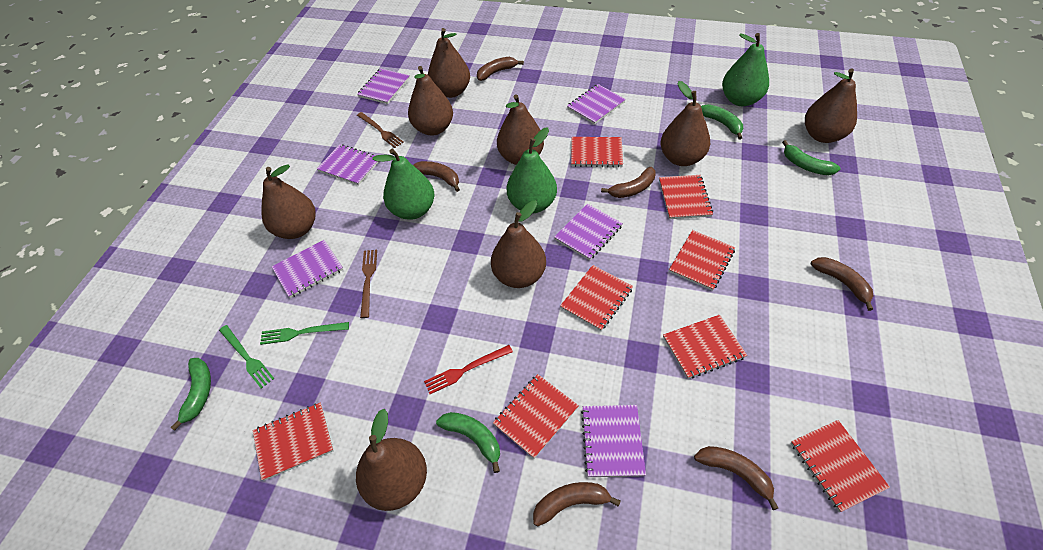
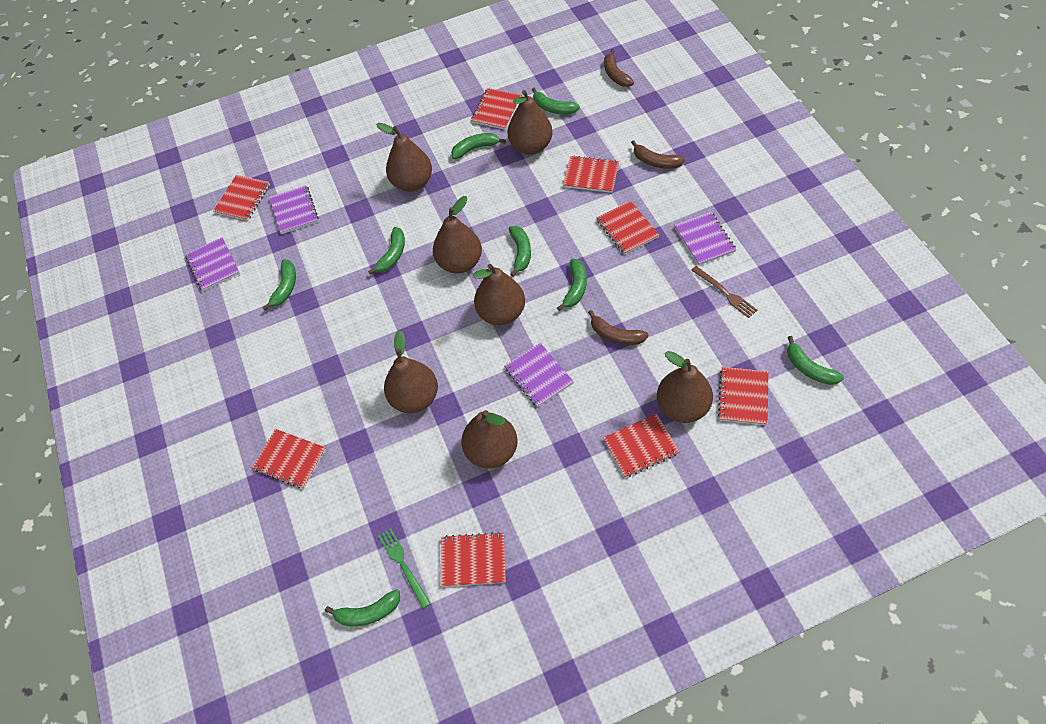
brown banana: [413,161,460,192] [477,57,524,81] [533,482,621,526] [601,167,656,198] [694,446,778,510] [811,257,873,311] = 6 -> [588,310,649,345] [604,49,634,87] [631,140,685,169] = 3
brown fork: [357,112,404,148] [360,250,377,318] = 2 -> [691,266,757,318] = 1
brown pear: [261,165,316,239] [356,409,427,511] [408,66,453,136] [428,28,470,98] [491,200,546,288] [497,94,544,165] [661,81,710,166] [805,69,857,143] = 8 -> [376,123,432,192] [384,330,438,413] [433,196,482,273] [461,410,518,469] [473,264,525,325] [507,90,553,155] [657,351,713,423] = 7
green banana: [170,358,211,431] [436,412,500,473] [701,104,743,139] [782,140,840,175] = 4 -> [262,259,296,310] [325,589,400,626] [368,227,405,274] [451,133,506,159] [509,226,531,277] [532,88,580,115] [557,259,587,311] [787,336,844,385] = 8
green fork: [219,325,274,389] [260,322,349,345] = 2 -> [378,528,431,609] = 1
green pear: [372,149,434,220] [507,127,557,213] [722,33,769,106] = 3 -> none = 0
purple notebook: [272,240,343,298] [317,144,380,185] [357,68,410,104] [554,204,623,260] [567,84,626,124] [581,405,646,477] = 6 -> [185,237,240,291] [269,185,319,234] [504,343,574,407] [674,212,736,265] = 4
red fork: [424,345,513,394] = 1 -> none = 0

